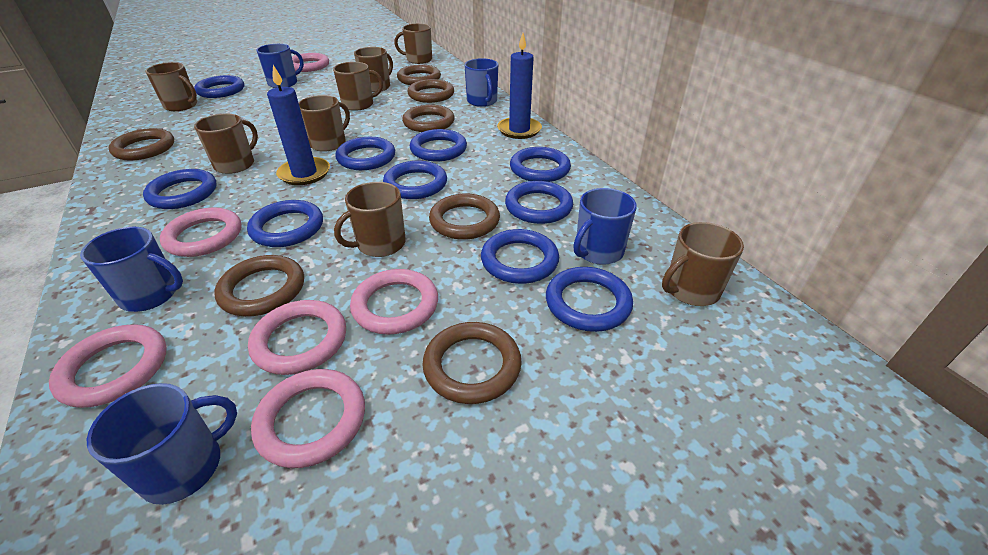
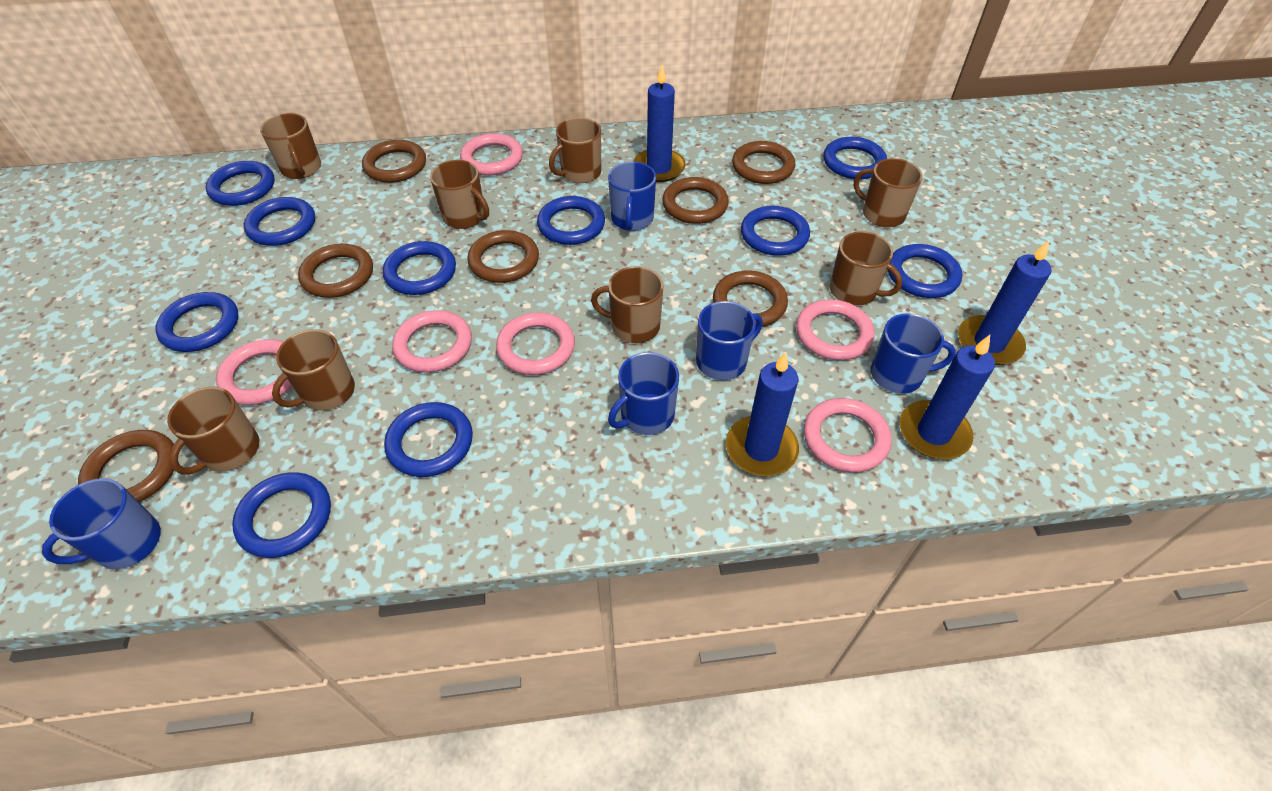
blue candle: [267,65,330,185] [497,33,542,139] = 2 -> [633,65,686,182] [726,352,799,476] [899,335,995,459] [958,240,1052,365] = 4

